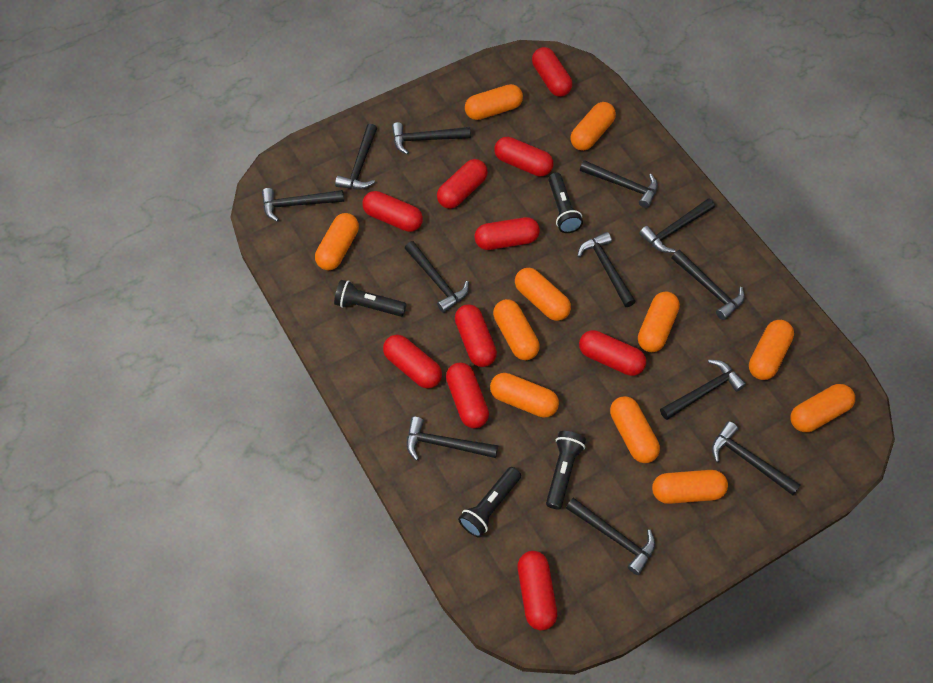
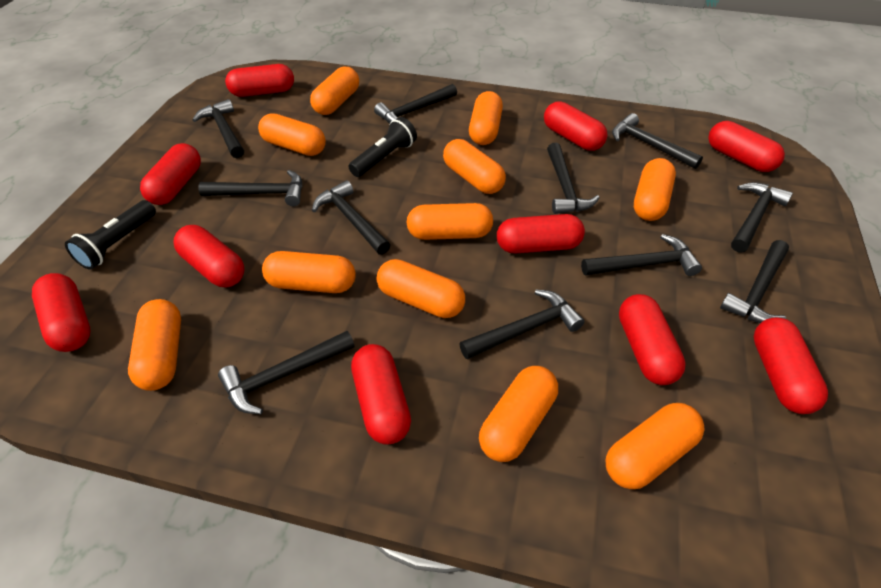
black flashlight: [334,280,407,317] [458,467,521,538] [546,431,586,510] [548,172,583,233] = 4 -> [65,200,156,270] [348,117,417,177] = 2
black hammer: [262,188,344,222] [335,124,377,189] [392,122,471,155] [405,241,469,313] [406,417,498,461] [566,498,655,575] [577,232,636,307] [580,160,658,208] [639,198,715,253] [660,360,746,420] [671,250,745,320] [712,421,801,495] = 12 -> [192,99,244,158] [199,170,302,206] [218,331,355,414] [312,180,391,255] [374,84,457,123] [460,290,585,359] [547,143,600,214] [581,234,702,276] [612,113,703,169] [720,240,789,323] [731,182,793,253] = 11

